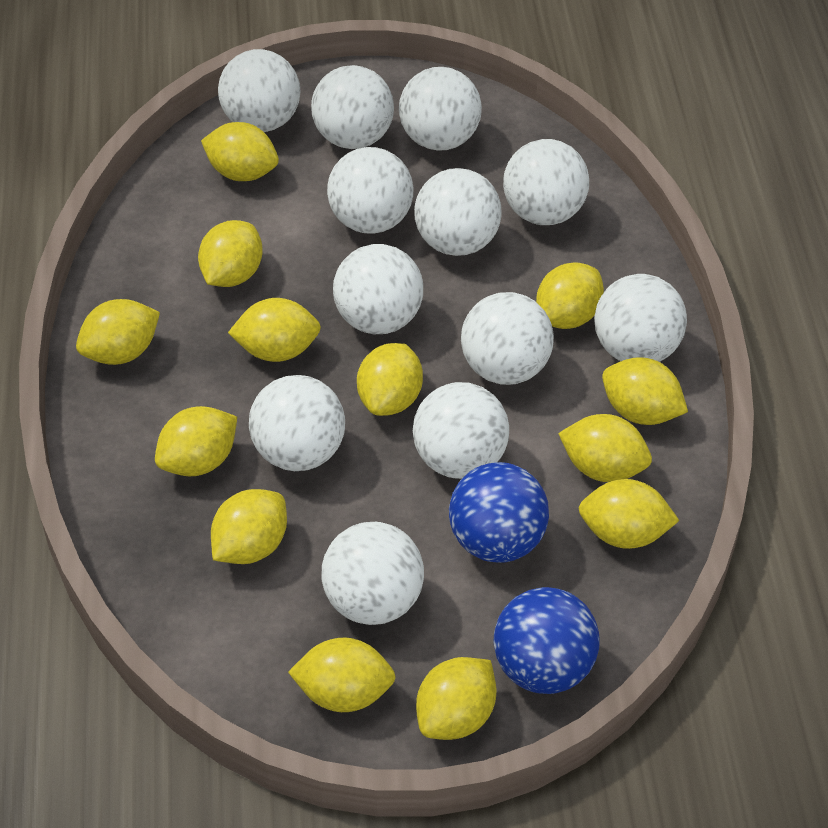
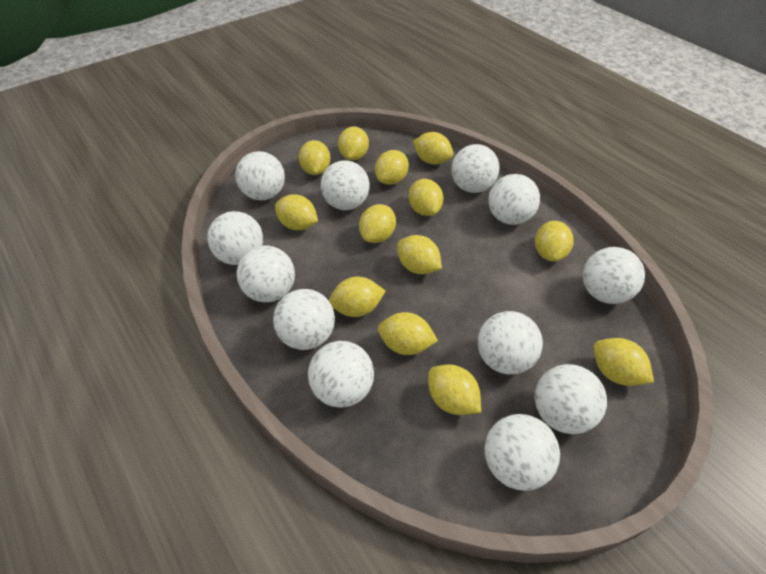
blue ball: [449,462,549,563] [493,587,599,694] = 2 -> none = 0

